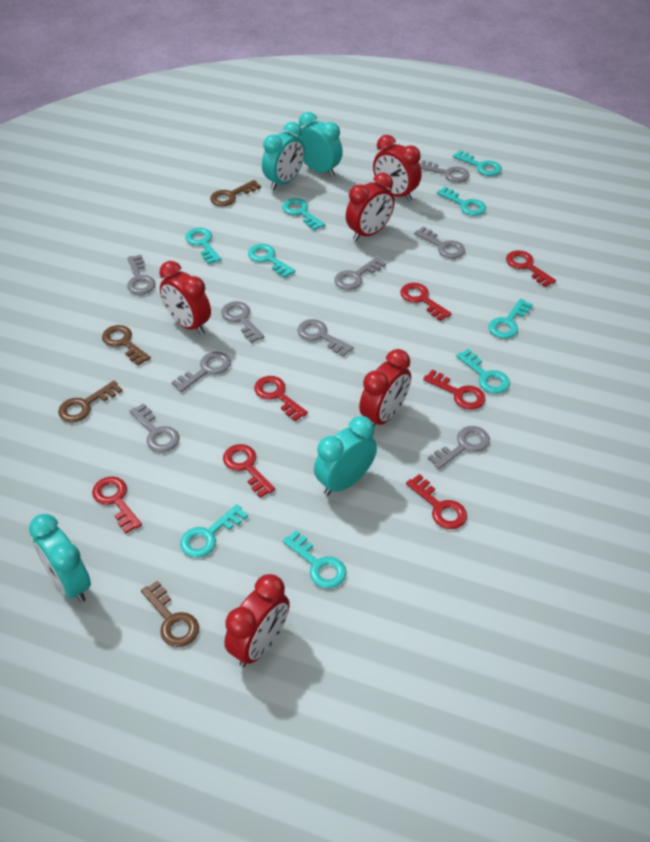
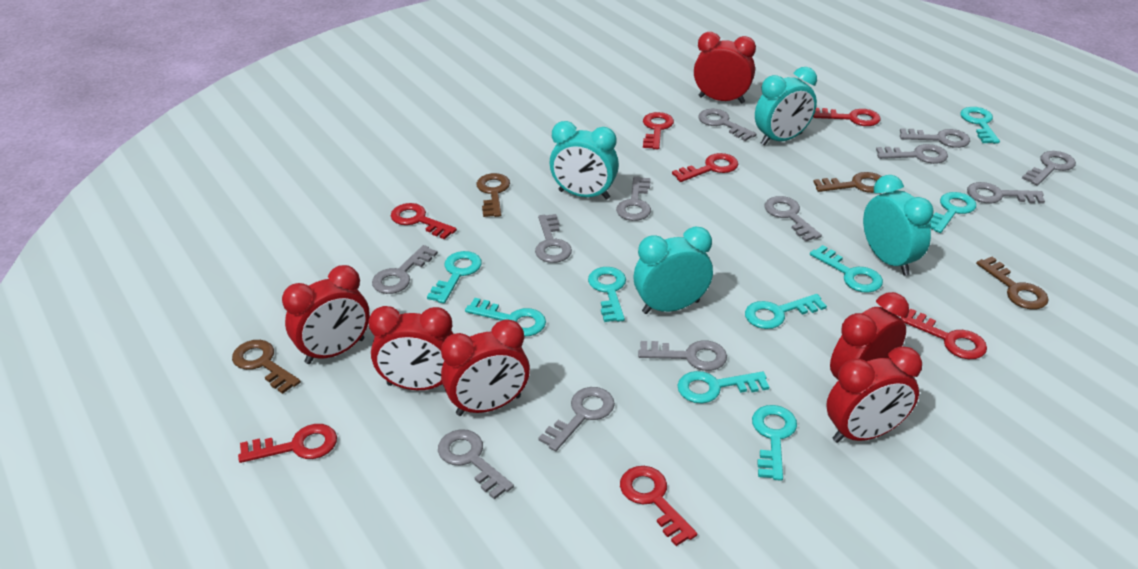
grey key: [127,255,156,295] [129,403,180,452] [171,351,231,392] [221,301,264,343] [297,319,354,357] [334,257,386,290] [414,226,465,259] [420,160,470,182] [428,426,490,469] = 9 -> [372,245,438,294] [438,429,514,499] [535,214,572,263] [538,387,615,451] [616,176,651,221] [638,340,727,371] [698,109,757,141] [764,196,822,242] [876,144,948,164] [900,128,970,148] [967,182,1045,204] [1022,151,1076,186] = 12
red clock: [159,261,211,335] [224,574,290,667] [346,172,395,241] [359,349,411,427] [373,135,421,201] = 5 -> [282,265,370,364] [369,306,453,390] [441,319,530,416] [694,32,756,104] [826,346,922,443] [830,292,909,379] = 6

